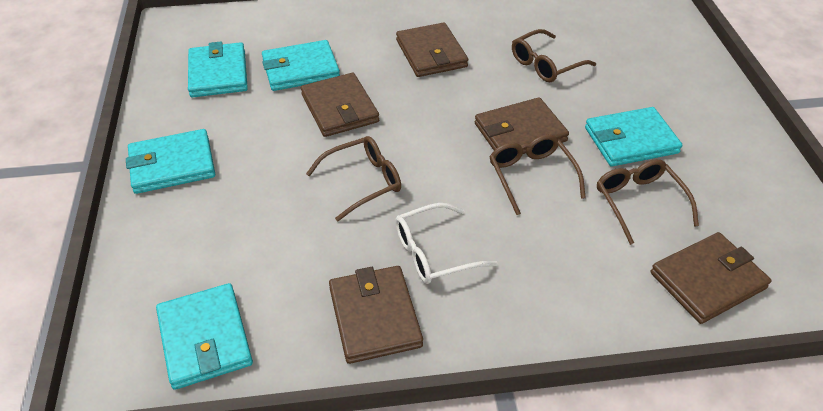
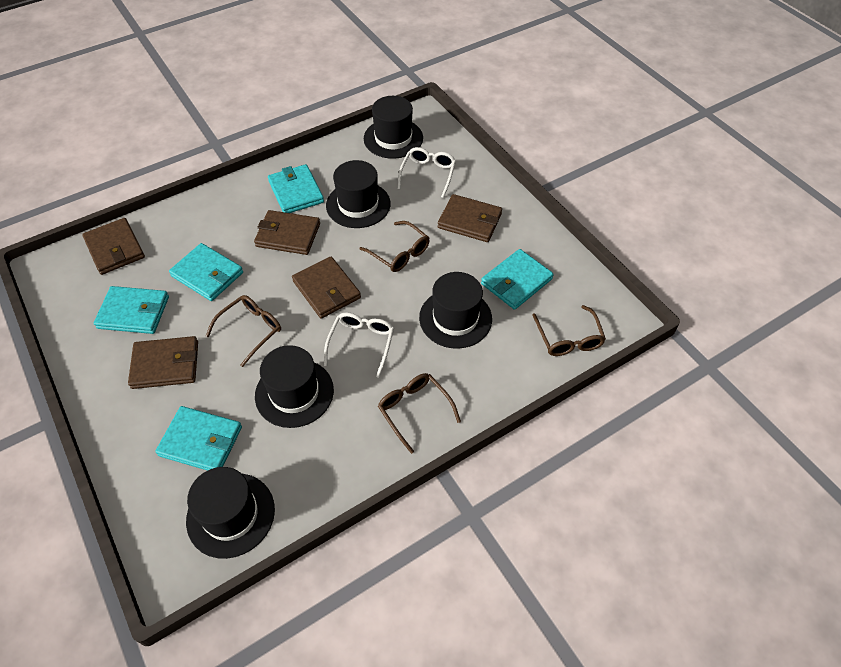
black hat: none = 0 -> [186,467,275,559] [255,345,334,428] [326,160,391,228] [364,96,423,159] [419,272,492,349] = 5
white glasses: [395,203,498,284] = 1 -> [324,312,394,378] [398,147,456,198] = 2

